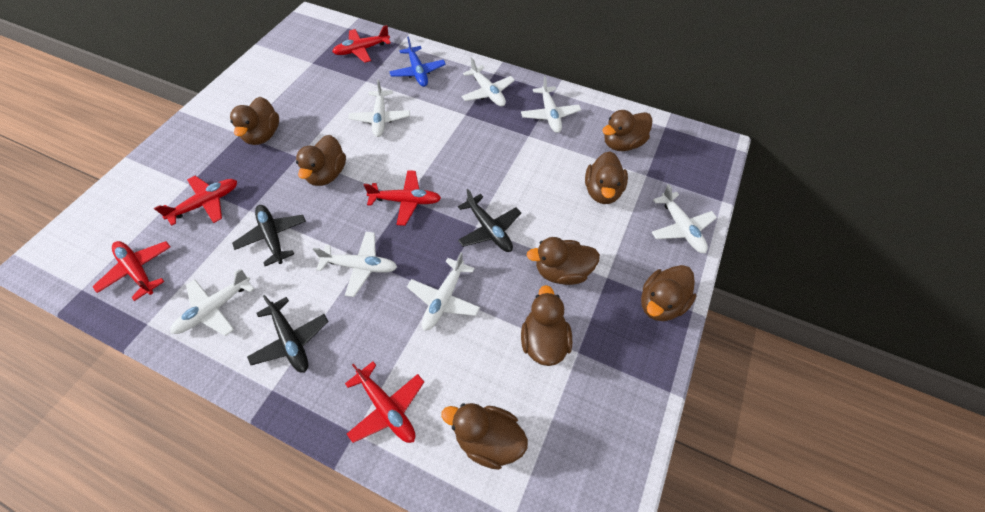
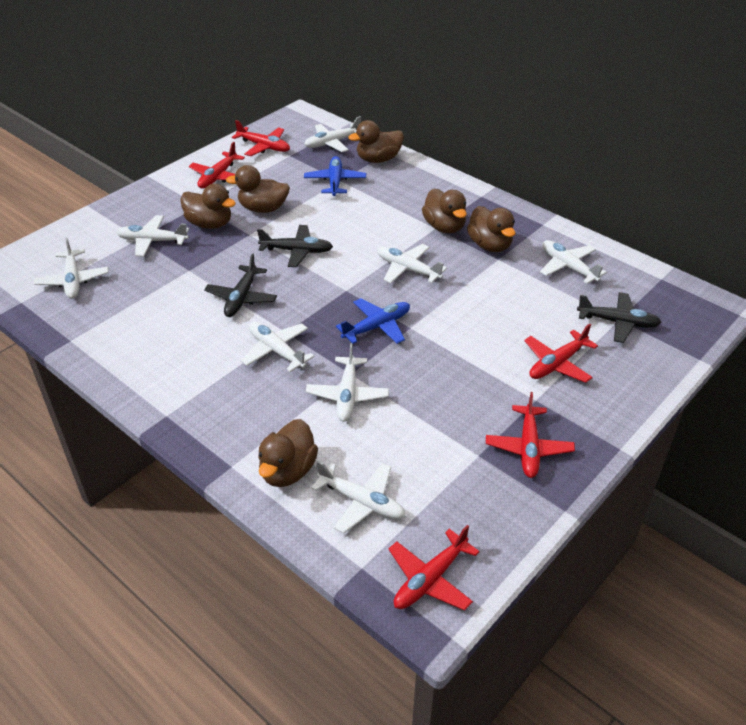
blue plane: [389,36,446,87] = 1 -> [304,156,366,196] [336,298,410,344] = 2
brown duck: [230,97,279,145] [296,135,346,186] [441,403,528,470] [521,285,572,366] [527,237,600,285] [585,151,628,204] [602,110,653,151] [641,265,696,321] = 8 -> [180,184,236,229] [226,165,290,213] [258,419,318,487] [349,120,404,163] [422,188,467,233] [467,206,516,252] = 6
white plane: [170,269,254,336] [313,232,397,297] [348,79,410,137] [407,252,480,331] [461,57,515,107] [521,76,581,133] [652,184,717,253] = 7 -> [34,238,109,299] [116,215,189,257] [241,322,315,372] [304,116,361,152] [306,343,389,422] [311,461,406,533] [377,244,447,283] [540,240,607,284] = 8

